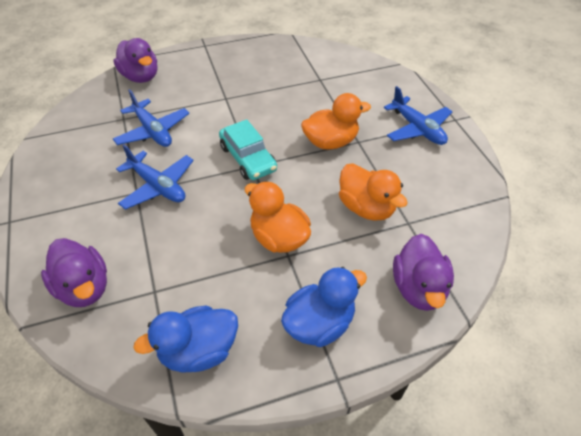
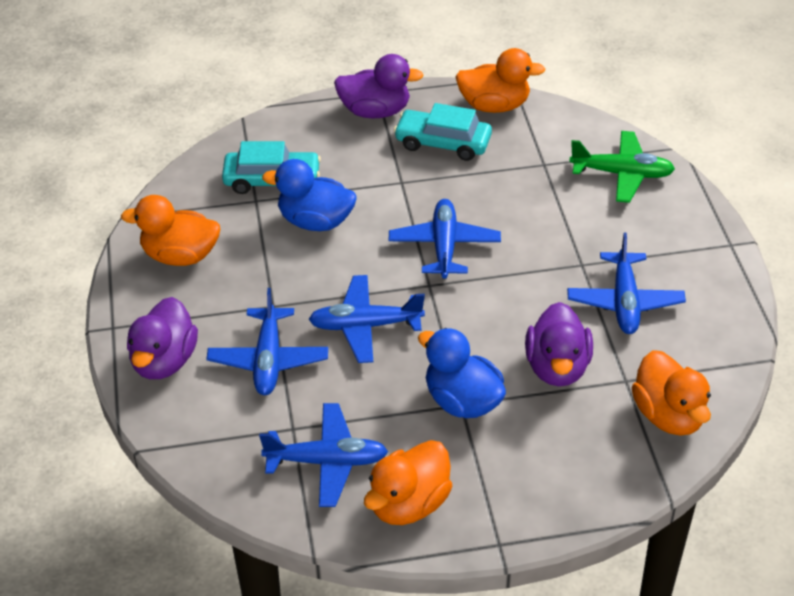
blue plane: [113,89,189,147] [116,144,194,210] [384,86,452,145] = 3 -> [207,288,328,395] [259,403,388,507] [309,275,425,363] [389,199,501,279] [567,233,686,334] = 5
green plane: none = 0 -> [569,131,675,203] = 1
orange duck: [245,181,311,253] [301,93,371,150] [339,163,408,221] = 3 -> [121,195,220,266] [364,440,452,525] [455,48,546,113] [632,350,711,436] = 4
turquoise car: [219,119,277,180] = 1 -> [222,141,321,194] [394,103,492,161] = 2

